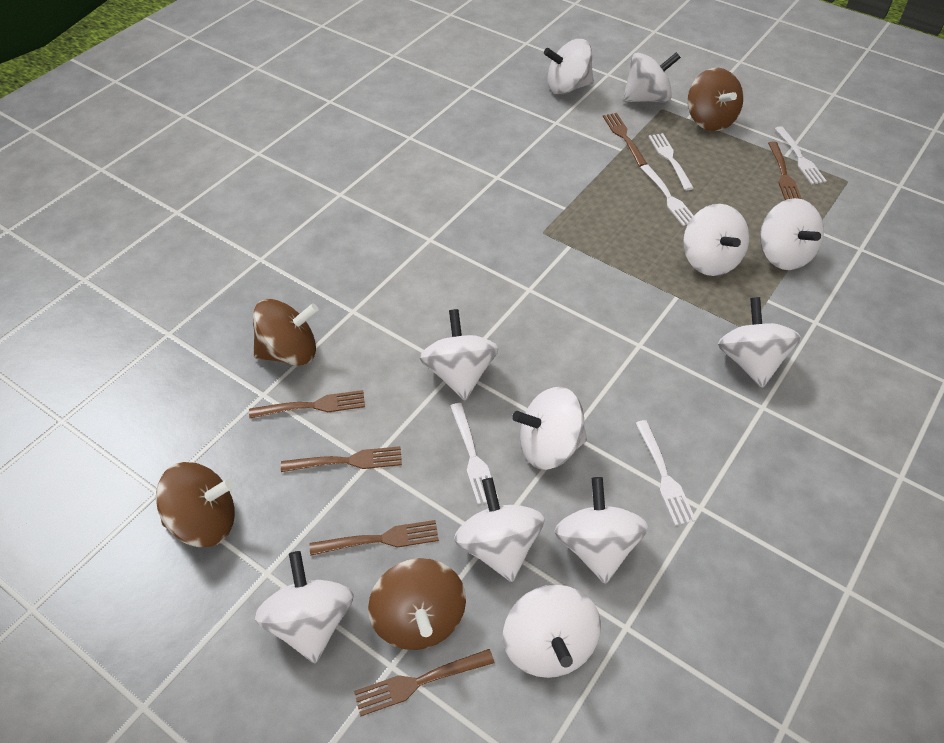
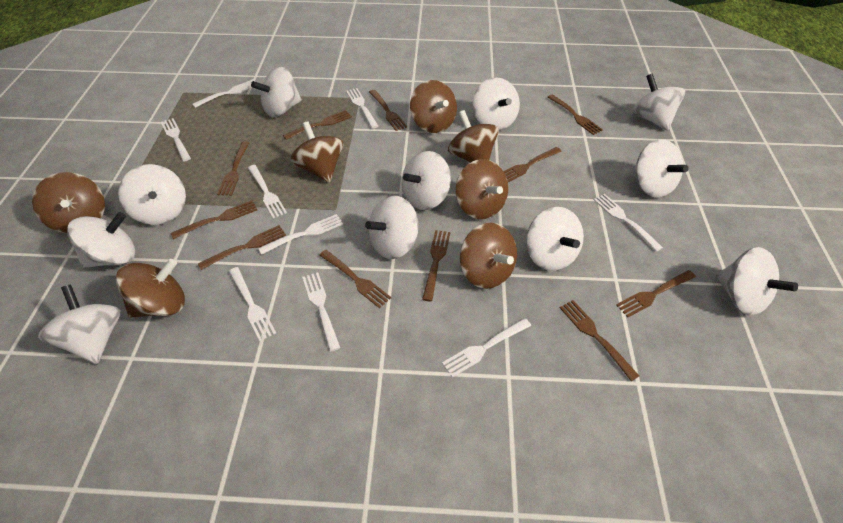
brown fork: [249,390,365,418] [281,446,402,472] [309,520,439,556] [354,649,495,717] [603,113,647,167] [768,142,802,200] = 6 -> [171,200,257,239] [198,225,286,270] [217,141,249,196] [283,110,352,140] [319,250,391,308] [369,90,407,131] [422,230,450,301] [503,147,562,182] [548,94,603,135] [560,300,639,381] [616,270,696,318] = 11
brown spinning top: [156,462,235,547] [253,299,319,366] [368,558,466,650] [688,68,743,131] = 4 -> [32,172,105,233] [116,259,185,318] [290,121,343,183] [410,80,457,133] [448,110,499,163] [456,159,508,219] [460,223,517,289] = 7
white fork: [450,403,499,504] [635,420,696,526] [640,164,694,226] [648,133,694,190] [775,126,827,185] = 5 -> [161,118,191,162] [192,79,254,108] [229,267,276,341] [248,165,287,218] [258,214,343,255] [302,272,340,351] [346,88,378,129] [442,318,531,377] [593,194,663,252] = 9

